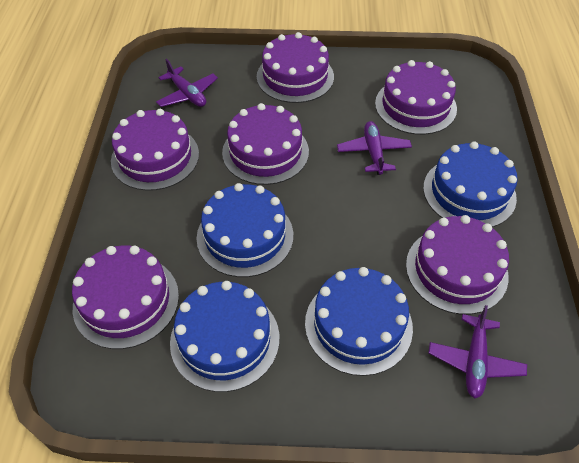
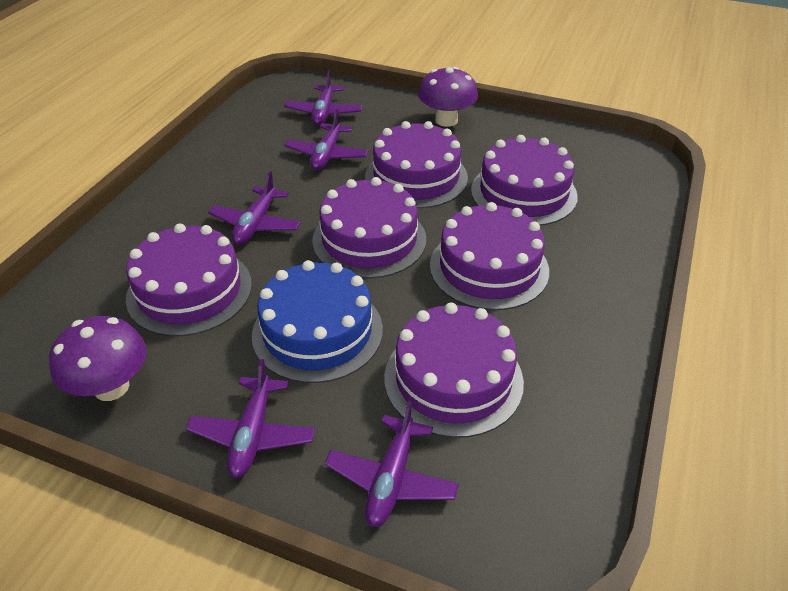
blue cake: [170,281,279,392] [197,183,293,277] [305,267,413,376] [423,142,518,227] = 4 -> [252,260,383,383] = 1
purple mushroom: none = 0 -> [49,316,146,401] [418,67,478,127] = 2
purple plane: [156,59,218,107] [337,121,412,175] [428,305,527,398] = 3 -> [186,359,315,478] [208,171,301,245] [284,70,362,126] [284,108,368,170] [324,401,459,527] = 5

